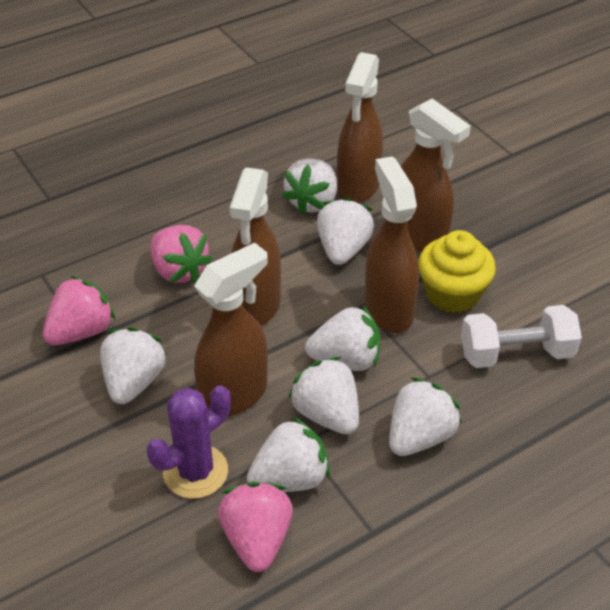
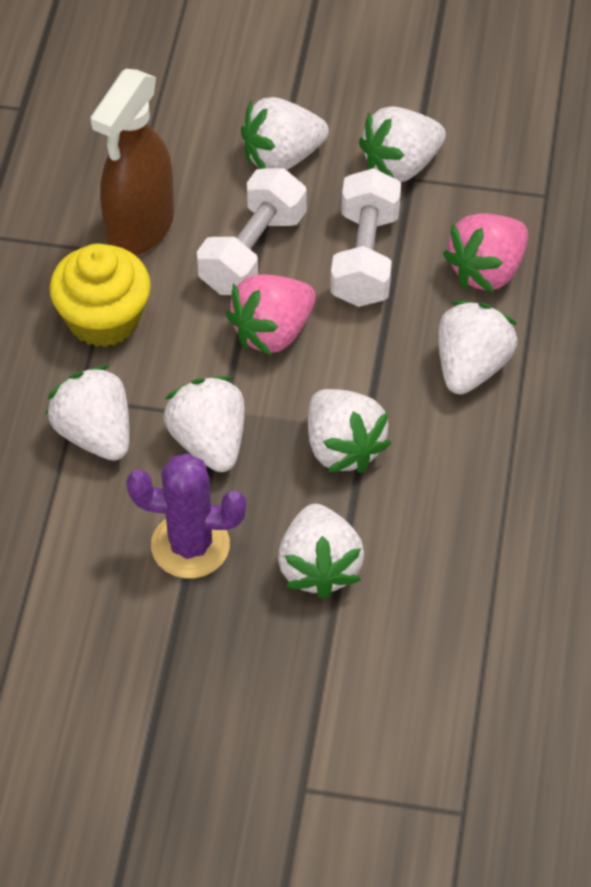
brown spray bottle: [194,243,268,417] [229,167,281,326] [337,52,383,203] [365,156,419,333] [401,98,471,252] = 5 -> [90,69,174,256] = 1
pink strawberry: [43,276,116,345] [151,225,212,283] [218,482,293,572] = 3 -> [226,274,316,356] [443,213,528,293] = 2
white dumbbell: [461,305,582,368] = 1 -> [197,168,306,295] [331,168,401,307] = 2

